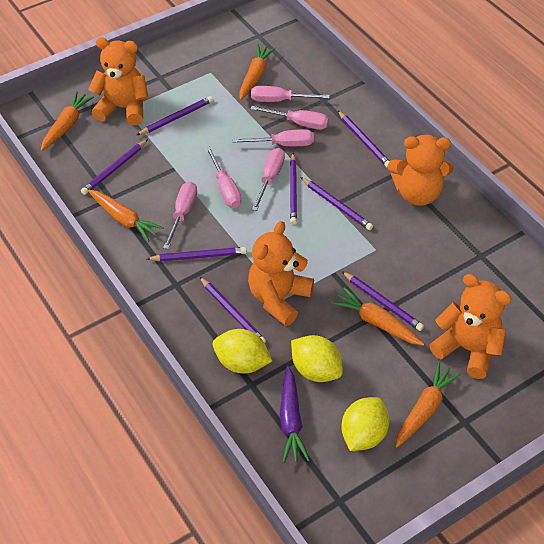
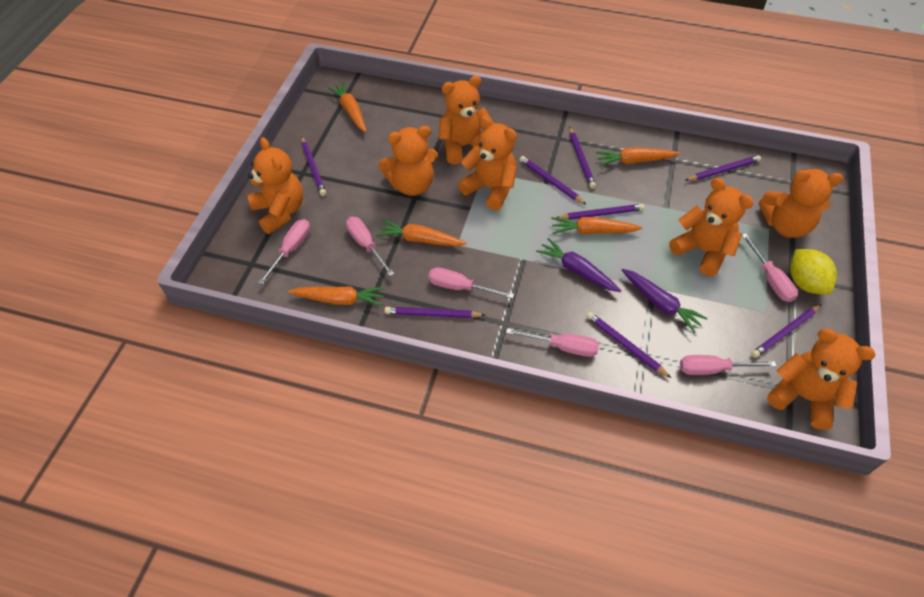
orange teddy bear: [88,38,148,125] [248,221,314,326] [388,135,453,206] [429,274,511,379] = 4 -> [248,137,303,234] [378,126,438,196] [439,75,493,164] [458,116,517,210] [669,178,754,276] [759,169,843,238] [767,328,876,430] = 7
purple carrot: [280,366,310,463] = 1 -> [536,238,621,292] [622,269,708,333] = 2
yellow lemon: [213,329,272,373] [291,335,343,382] [341,397,389,451] = 3 -> [790,249,837,294] = 1

